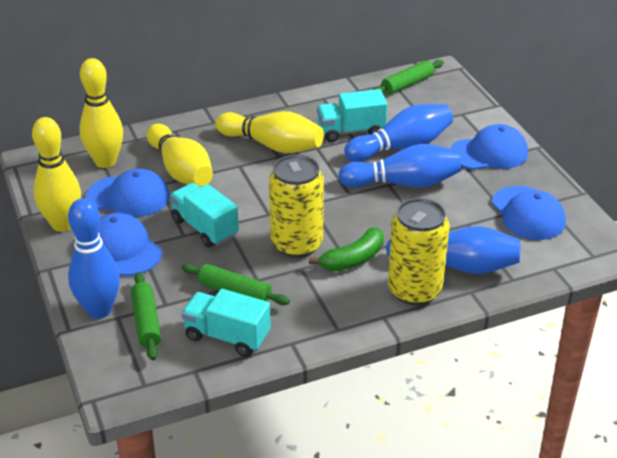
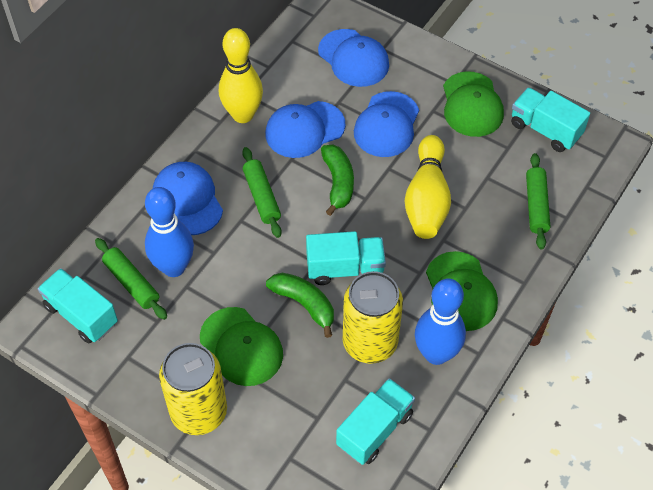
blue bowling pin: [68,198,120,319] [338,144,461,188] [344,104,453,162] [386,226,520,274] = 4 -> [145,187,194,277] [415,278,466,365] = 2
green banana: [309,228,384,271] = 1 -> [266,273,334,338] [321,145,354,216] = 2
green cap: none = 0 -> [200,307,283,386] [426,251,498,331] [443,72,504,137] = 3
turquoise truck: [170,183,239,247] [181,289,271,357] [317,89,387,142] = 3 -> [38,268,118,343] [306,231,386,285] [336,378,415,465] [511,87,590,152] = 4
yellow bowling pin: [32,117,81,232] [79,58,123,168] [147,123,213,186] [215,111,324,154] = 4 -> [219,28,263,123] [405,135,451,239] = 2

